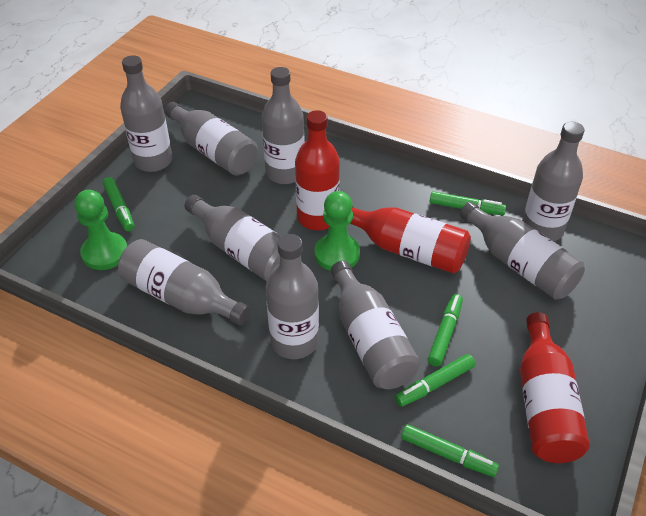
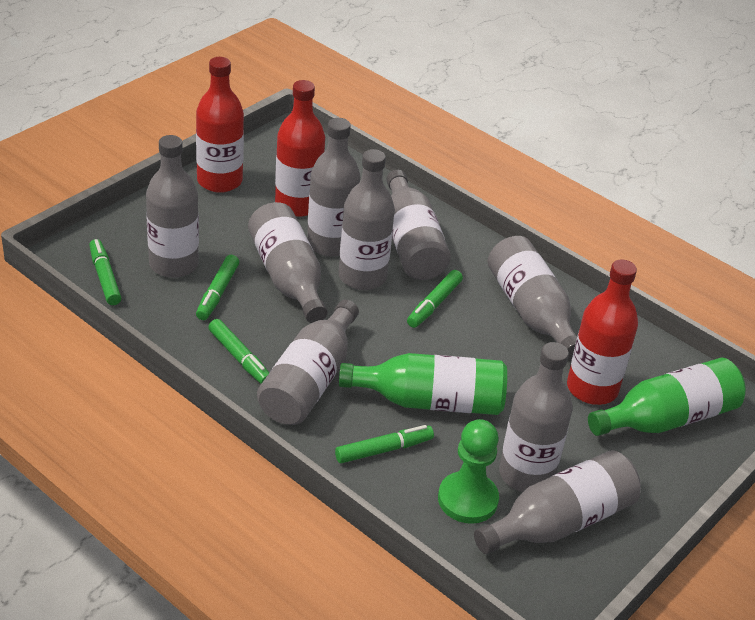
green bottle: none = 0 -> [339,353,507,415] [588,358,746,436] = 2
green pawn: [74,190,127,270] [315,191,360,271] = 2 -> [438,419,499,524] = 1

